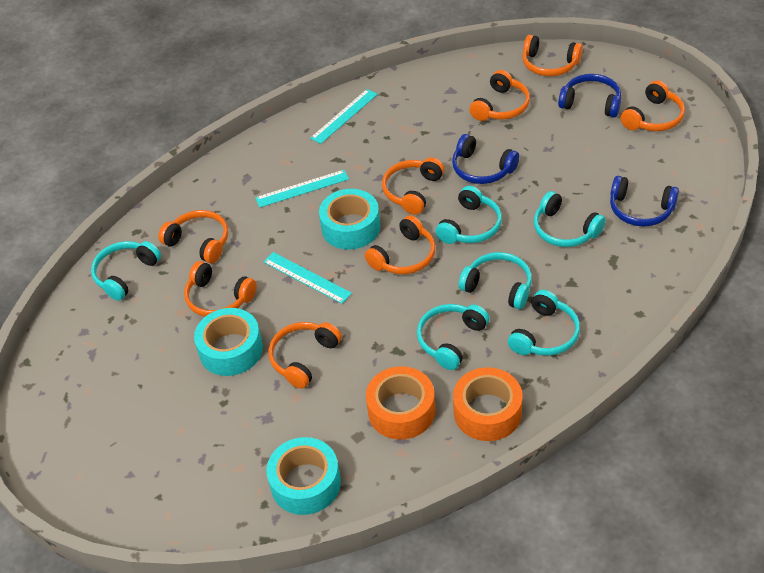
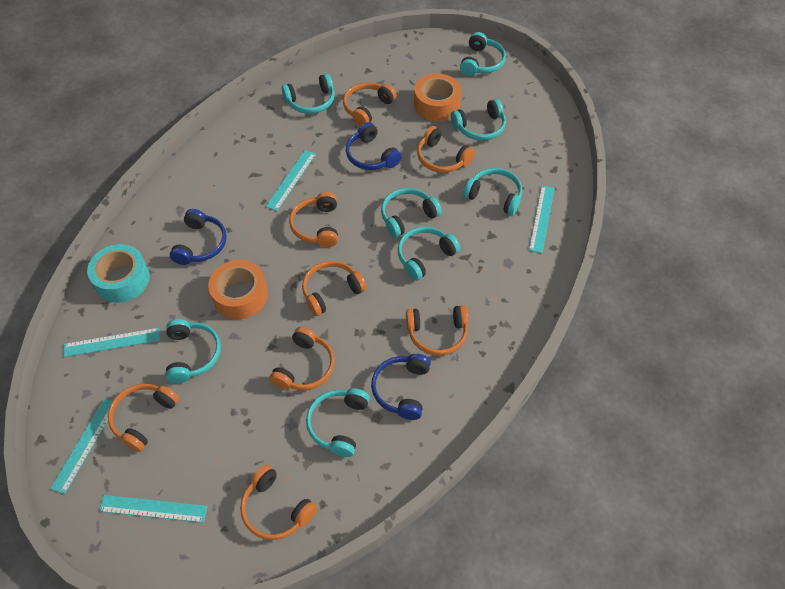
turquoise headphones: [91,241,161,301] [417,304,490,370] [435,186,502,244] [459,252,532,309] [508,290,580,356] [534,191,606,247] = 6 -> [166,319,221,383] [282,73,335,114] [306,388,370,457] [381,188,442,238] [398,227,460,281] [451,99,506,141] [460,32,506,76] [463,168,522,215] = 8
turquoise ruler: [255,170,349,208] [263,252,352,304] [310,89,378,144] = 3 -> [50,398,113,494] [64,328,160,357] [99,495,208,523] [266,150,316,211] [529,186,555,253] = 5
turquoise tape: [194,308,263,376] [267,437,341,515] [319,189,380,250] = 3 -> [87,244,150,302] = 1

